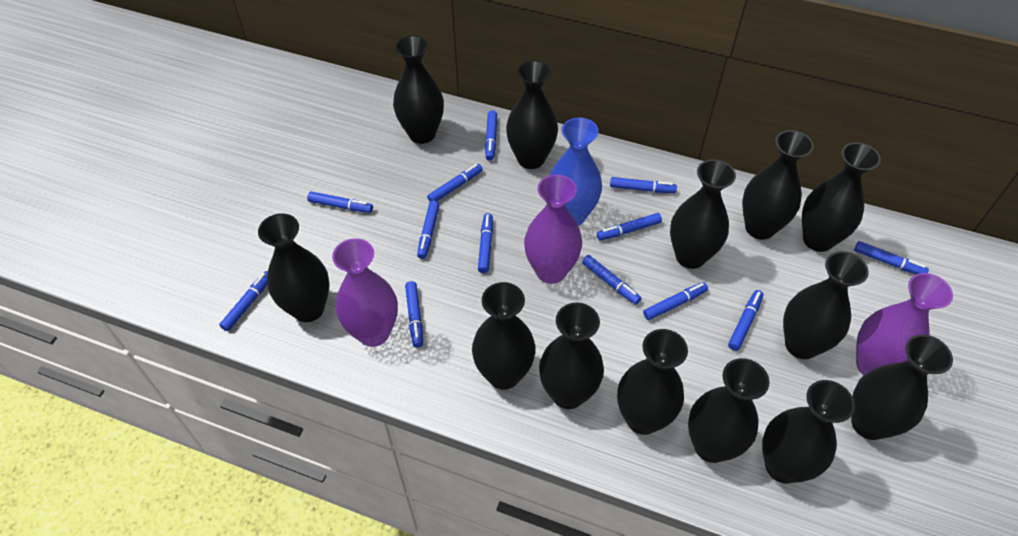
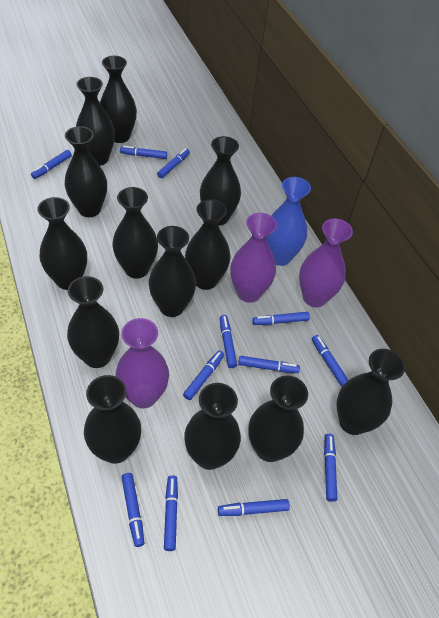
blue marker: [219,271,268,331] [307,192,373,213] [405,281,423,348] [417,201,440,259] [427,164,483,202] [478,213,493,273] [485,110,497,161] [582,255,641,305] [597,213,662,241] [610,177,677,193] [643,282,708,320] [728,290,764,351] [854,241,929,274] = 13 -> [31,150,72,179] [120,146,167,159] [122,473,144,547] [157,148,190,178] [164,475,178,551] [183,350,224,400] [218,499,290,516] [220,315,237,368] [238,356,300,373] [252,312,310,325] [312,335,349,387] [324,434,337,502] = 12

